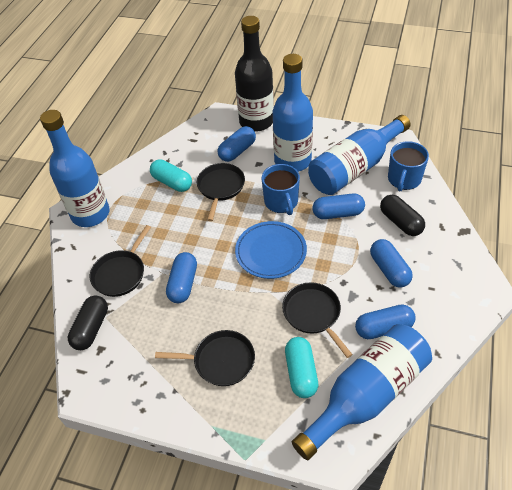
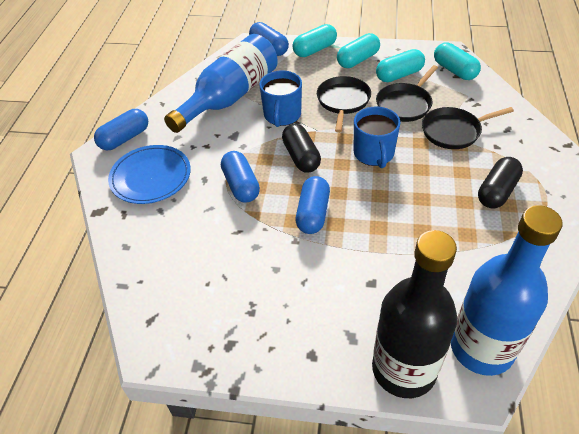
black pan: [90,225,151,297] [155,330,255,386] [197,163,245,221] [282,282,353,358] = 4 -> [317,76,371,133] [376,65,438,122] [422,107,514,149] = 3
blue bottle: [40,110,110,227] [273,54,313,172] [292,324,432,460] [308,115,411,195] = 4 -> [164,34,278,133] [451,205,563,376] = 2
blue capsule: [166,252,197,303] [218,126,256,162] [312,194,365,219] [355,304,415,339] [370,239,413,288] = 5 -> [94,109,148,150] [221,151,260,202] [249,22,289,56] [296,176,330,234] = 4
turquoise capsule: [150,159,192,192] [285,337,318,398] = 2 -> [292,24,337,57] [337,33,380,68] [376,49,425,82] [434,42,481,80] = 4

